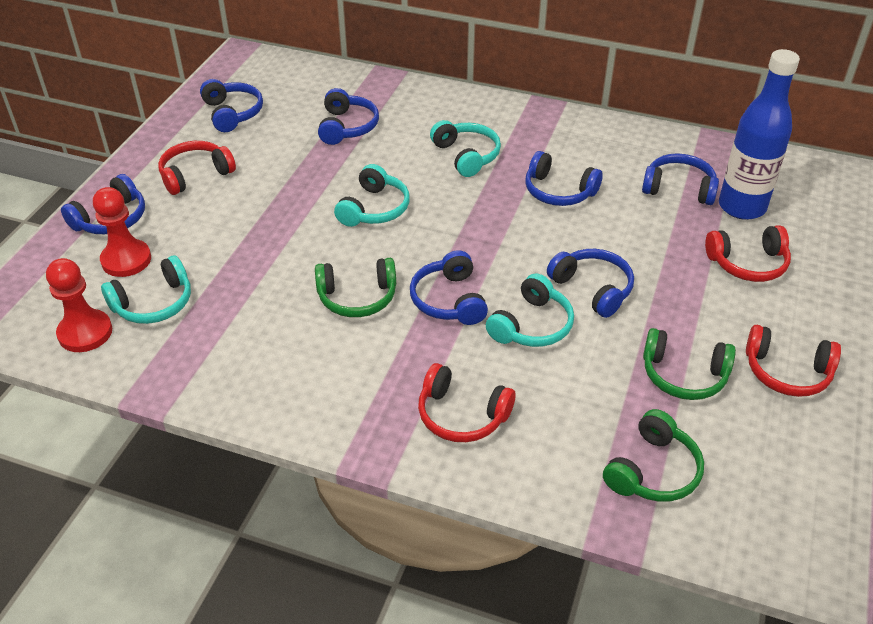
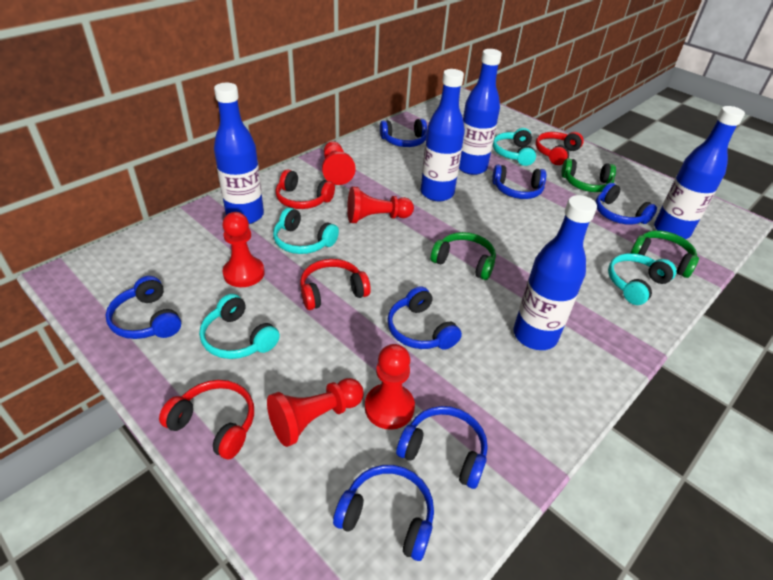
blue bottle: [719,49,800,220] = 1 -> [214,83,264,224] [421,69,465,201] [459,49,502,175] [513,195,597,350] [654,106,745,239] = 5
red pawn: [46,258,112,352] [93,187,151,277] = 2 -> [222,212,265,287] [267,378,363,447] [322,141,356,185] [347,186,414,223] [365,344,415,430] = 5

